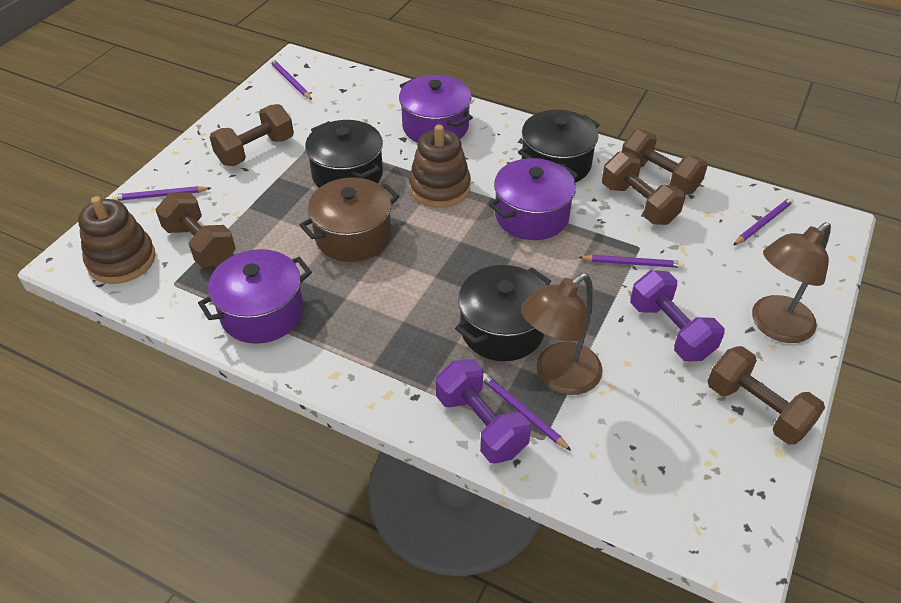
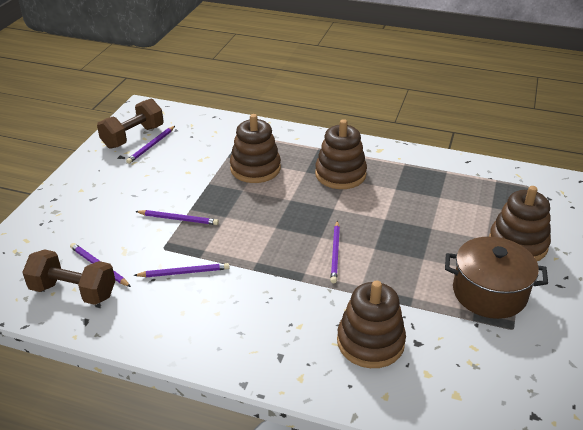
black pot: [305,120,383,188] [455,265,551,361] [518,110,600,183] = 3 -> none = 0
brown dumbbell: [156,192,235,267] [210,104,294,166] [602,151,685,225] [622,129,708,195] [708,346,825,445] = 5 -> [22,249,116,305] [97,99,164,149] = 2
brown lamp: [521,273,603,395] [752,222,831,343] = 2 -> none = 0
brown stacking toy: [78,196,156,284] [409,125,471,208] = 2 -> [230,114,281,183] [315,119,367,189] [337,280,406,368] [489,186,551,261] = 4
purple dumbbell: [436,359,531,464] [630,270,724,361] = 2 -> none = 0
purple pot: [198,249,312,344] [399,75,473,143] [489,158,578,240] = 3 -> none = 0

